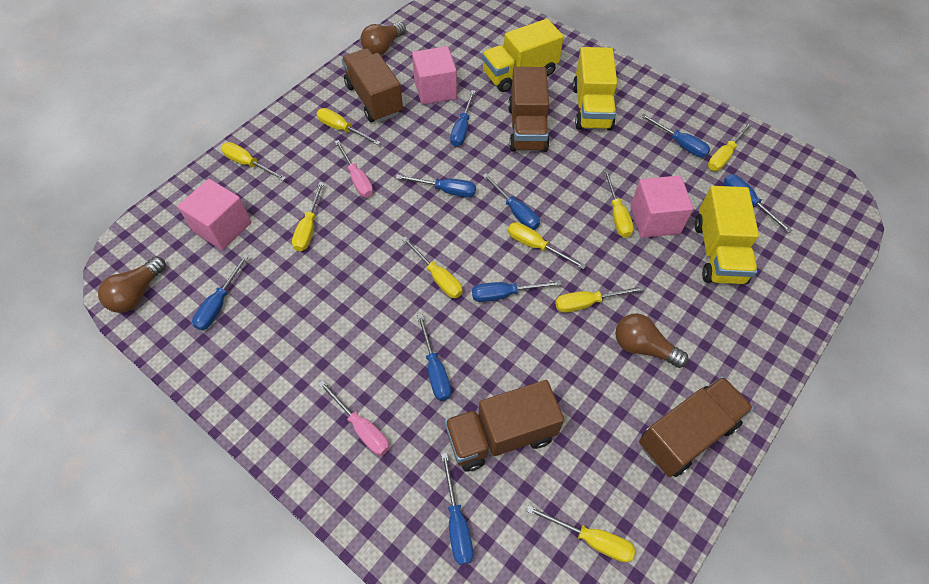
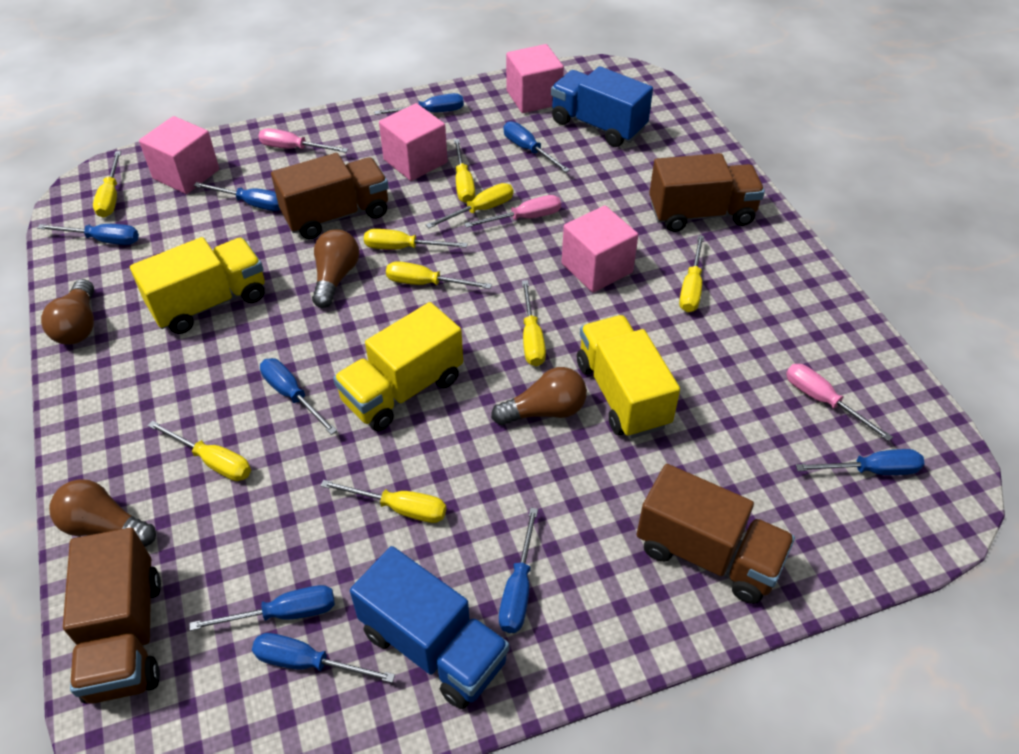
blue truck: none = 0 -> [350,546,510,709] [551,66,653,147] = 2
brown light bulb: [98,256,166,313] [360,22,406,55] [615,313,689,368] = 3 -> [41,279,94,345] [49,479,156,547] [312,229,359,308] [491,367,587,425] = 4
pink cube: [177,179,252,250] [412,46,457,105] [630,175,693,238] = 3 -> [139,116,219,194] [379,103,448,181] [506,44,564,113] [562,206,638,292] = 4
pink screwdriver: [319,380,389,456] [334,140,373,197] = 2 -> [258,128,348,153] [464,195,561,228] [786,364,893,441] = 3

